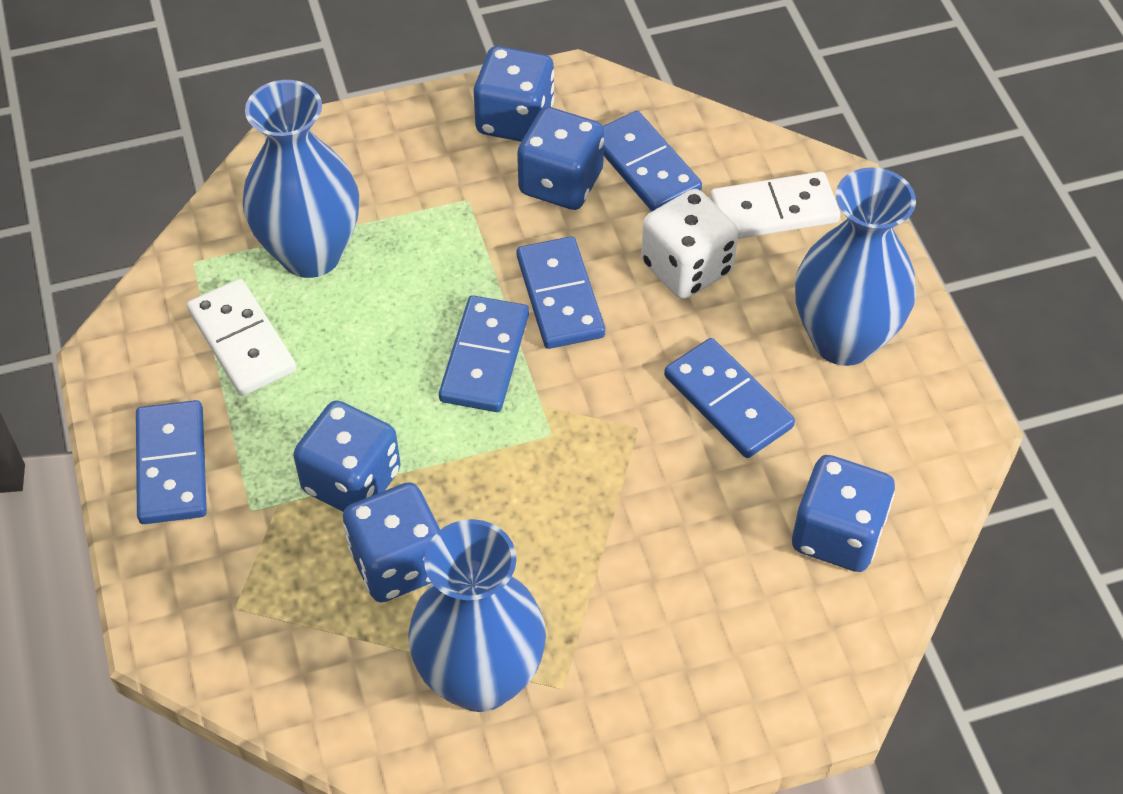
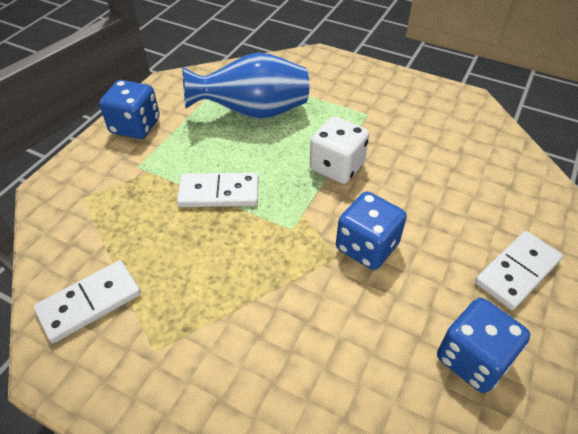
blue dice: [293,400,401,512] [343,482,440,602] [474,46,555,142] [517,107,604,210] [792,455,895,572] = 5 -> [99,80,160,139] [336,191,407,270] [437,298,530,393] = 3
blue domino: [136,400,207,524] [439,295,529,412] [517,236,605,349] [603,111,702,211] [664,338,795,458] = 5 -> none = 0
blue vase: [242,80,359,278] [408,519,546,712] [795,167,916,366] = 3 -> [183,52,309,119] = 1
white domino: [187,279,296,396] [710,171,840,239] = 2 -> [34,260,141,343] [177,172,258,207] [475,231,563,310] = 3

